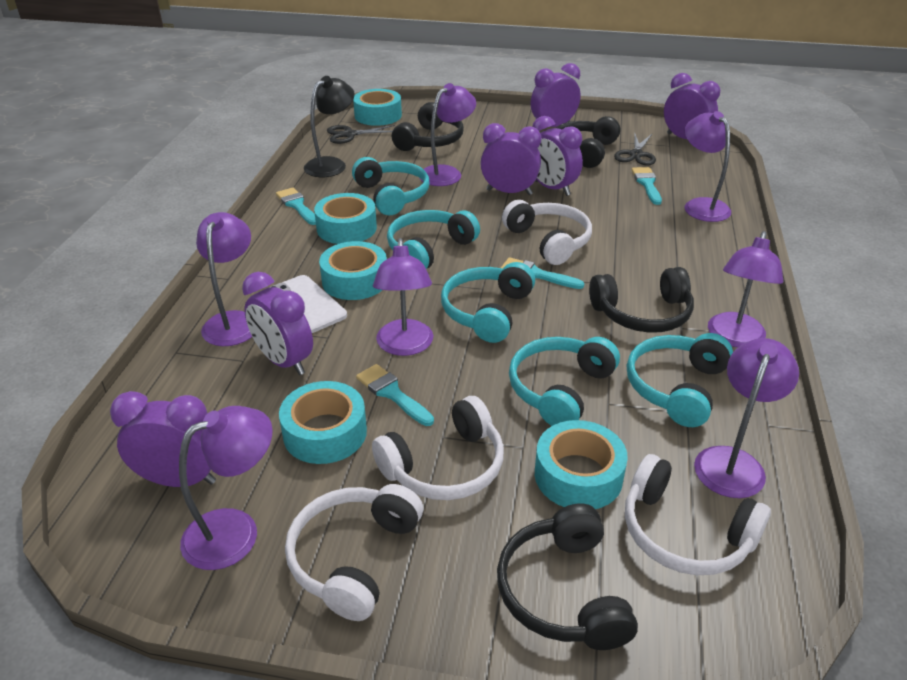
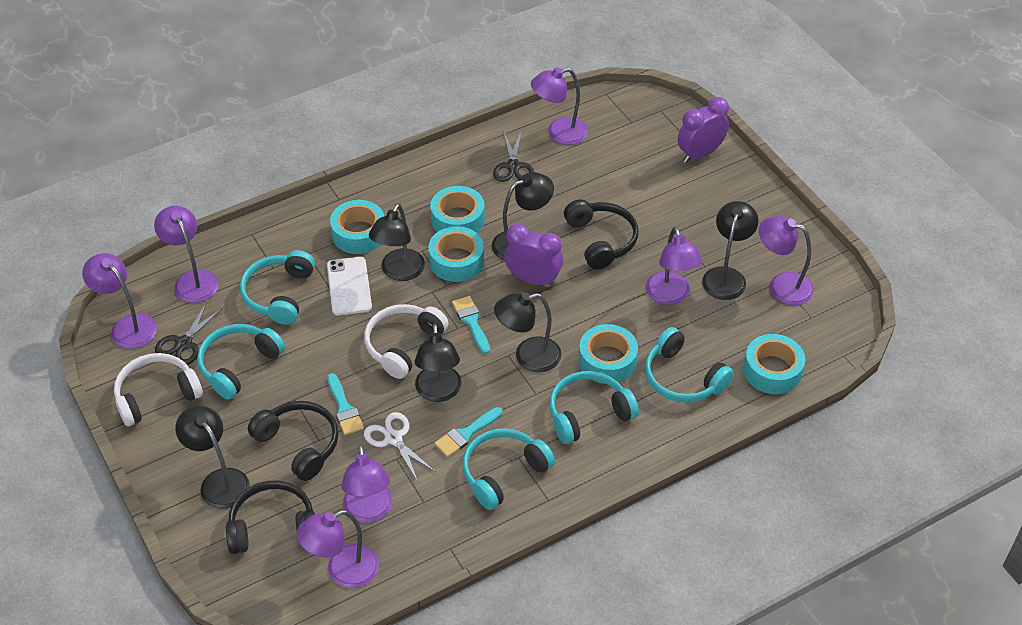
black headphones: [392,102,464,151] [497,503,638,650] [556,116,620,168] [589,267,694,333] = 4 -> [226,481,315,554] [248,401,338,481] [564,199,638,270] = 3
black lamp: [304,76,355,177] = 1 -> [175,406,250,509] [369,204,425,281] [415,324,461,402] [492,172,554,261] [494,292,562,373] [702,201,759,300] = 6
purple clock: [110,391,216,487] [242,272,313,375] [480,123,541,195] [531,63,581,127] [532,116,583,196] [664,73,720,139] = 6 -> [504,223,563,287] [678,97,729,163] = 2
turquoise brush: [276,188,316,225] [356,364,434,426] [501,257,584,289] [631,167,662,205] = 4 -> [327,373,364,435] [434,407,502,457] [452,296,490,354] = 3
white headphones: [285,484,423,621] [372,396,504,500] [502,200,592,265] [625,454,771,575] = 4 -> [114,353,203,426] [364,304,449,379] = 2
white scissors: none = 0 -> [364,412,436,482] = 1

